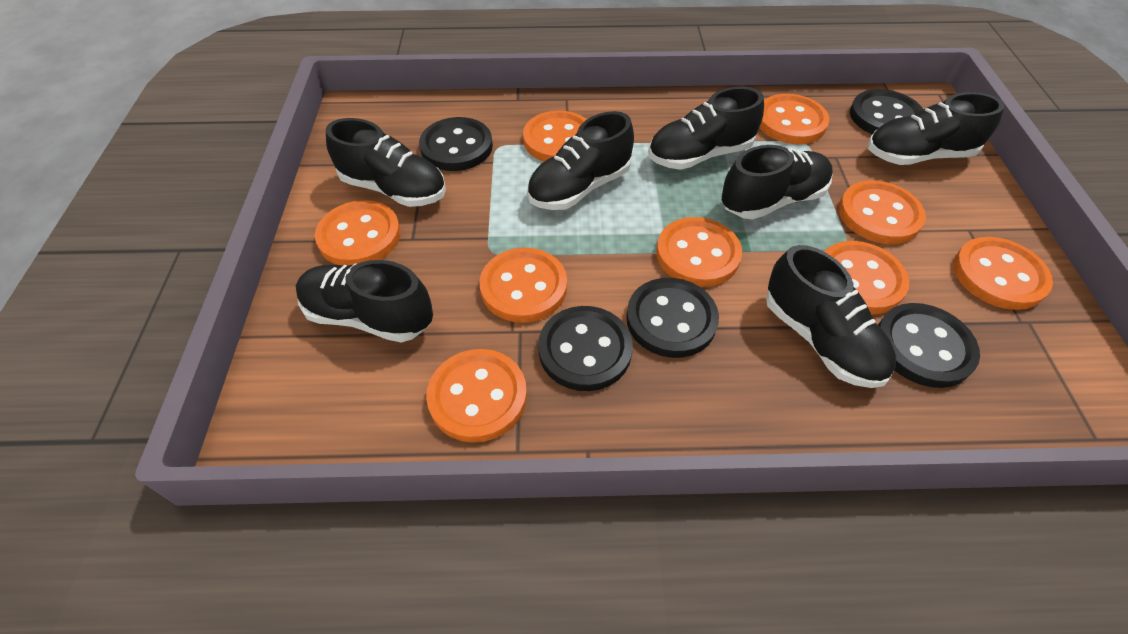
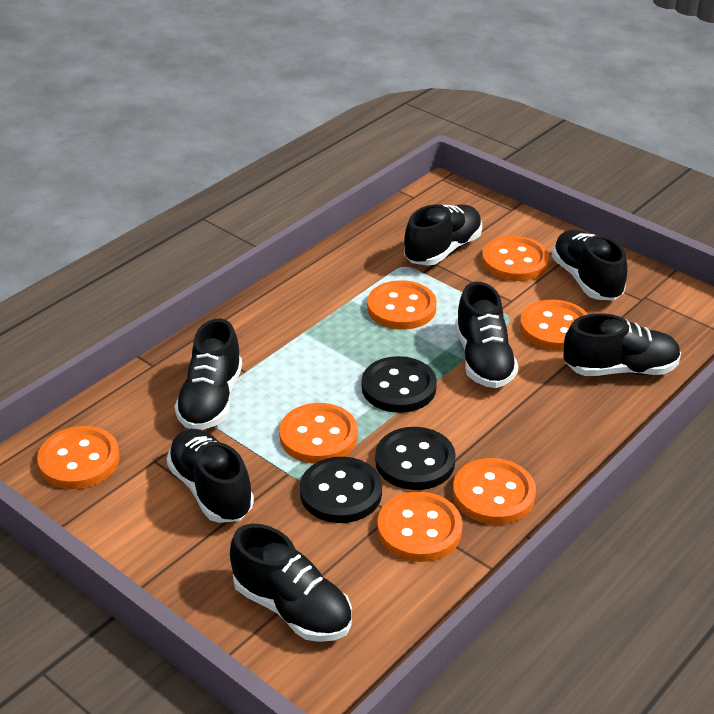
black button: [419,117,493,171] [538,306,633,391] [626,278,719,358] [850,89,923,134] [878,303,980,388] = 5 -> [300,457,382,523] [362,356,437,413] [375,427,456,490] = 3
orange button: [315,200,401,266] [426,349,527,443] [479,248,567,323] [523,111,587,161] [656,217,742,287] [759,94,829,144] [824,241,910,315] [839,181,926,244] [954,237,1053,310] = 9 -> [37,426,120,489] [279,403,358,464] [367,280,437,330] [377,492,462,562] [453,458,536,525] [482,236,549,281] [520,300,588,350] = 7

